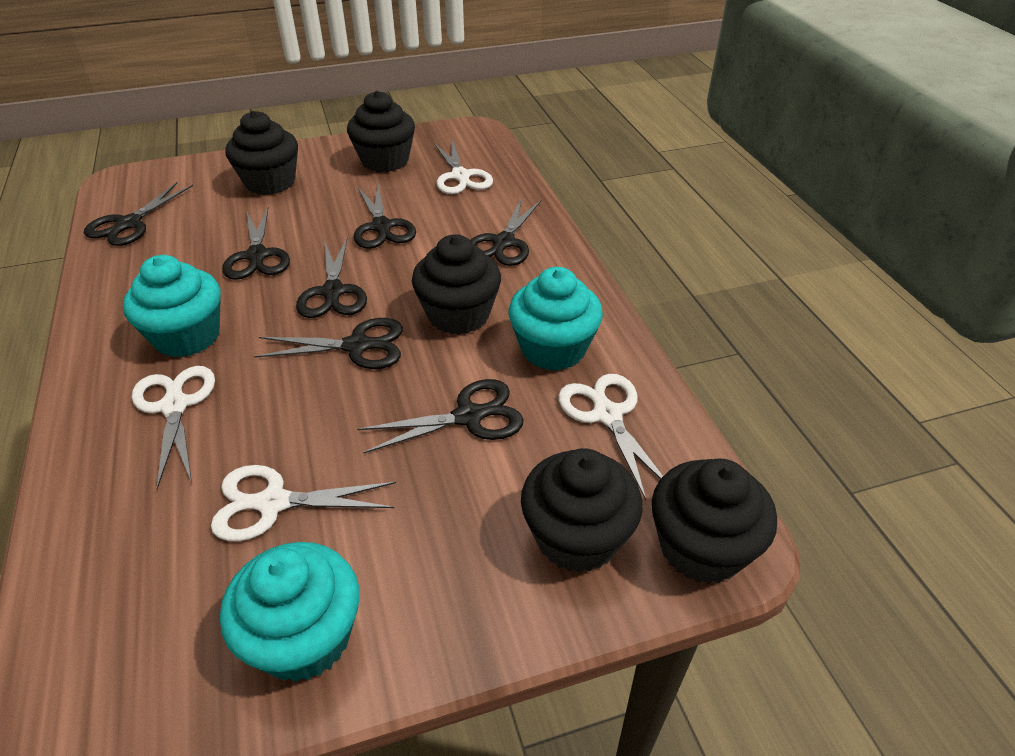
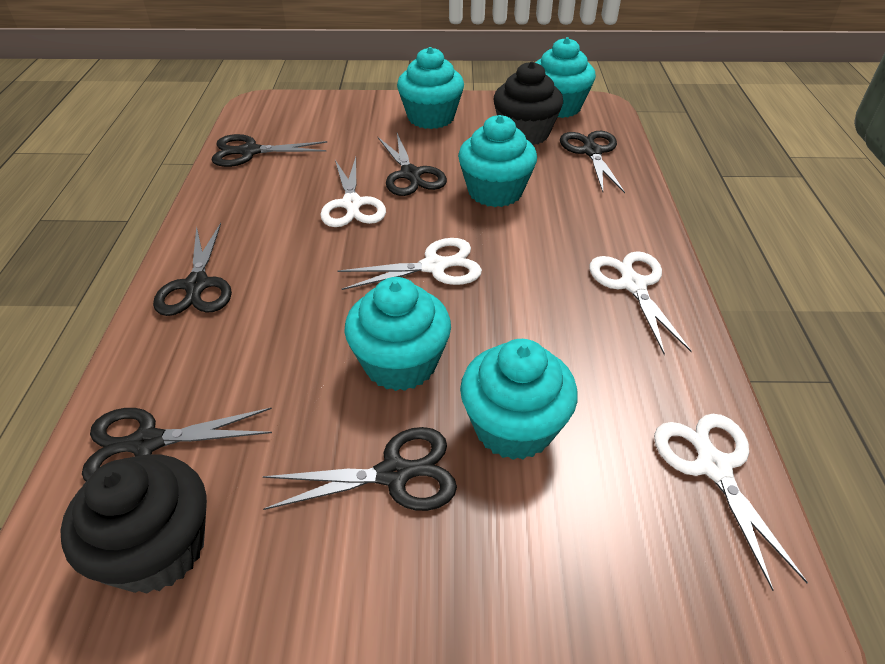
black cupcake: [225,111,298,195] [347,91,415,172] [412,234,501,335] [521,448,643,573] [652,458,777,584] = 5 -> [60,454,207,594] [494,61,563,145] = 2
black scissors: [84,182,193,246] [222,207,290,280] [254,318,403,369] [296,238,367,318] [354,184,416,249] [357,379,524,453] [470,197,542,266] = 7 -> [82,408,272,481] [153,223,232,316] [212,134,328,167] [263,427,457,511] [378,133,447,196] [560,131,625,193] = 6
turquoise cupcake: [123,255,220,357] [220,542,359,682] [509,267,603,371] = 3 -> [345,277,451,391] [397,47,464,129] [458,115,537,207] [460,339,578,460] [535,37,596,118] = 5

